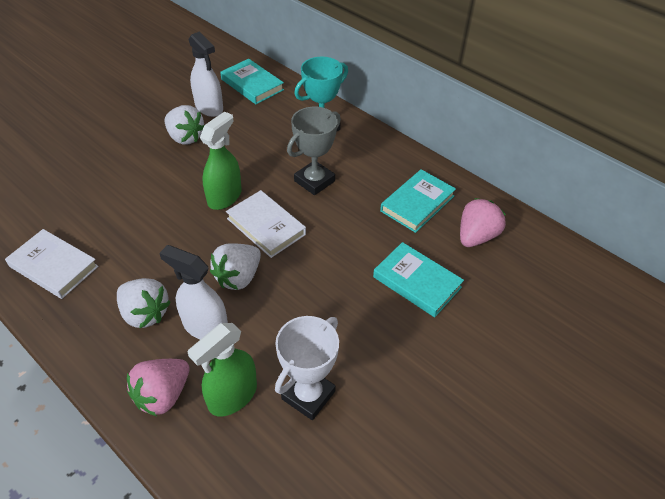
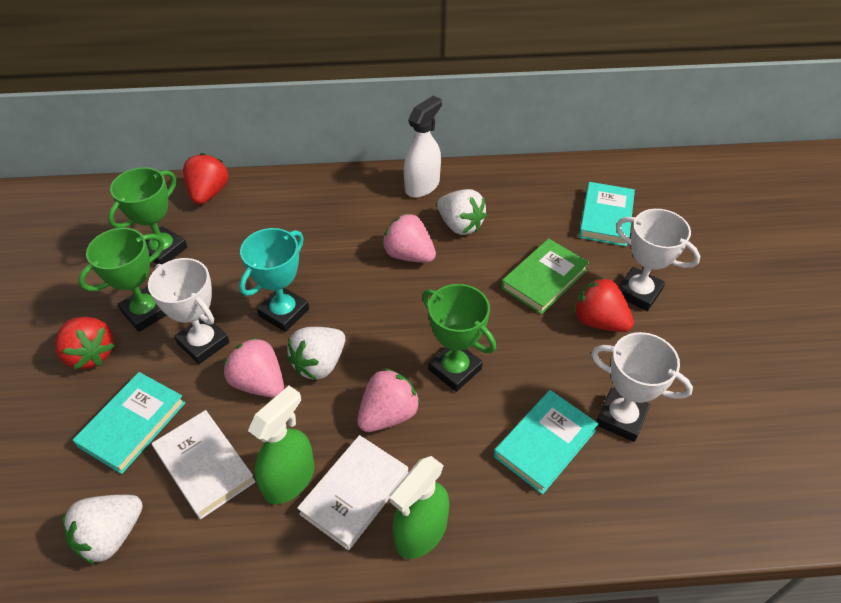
green book: none = 0 -> [501,239,589,315] = 1
green trophy: none = 0 -> [78,228,167,332] [108,167,187,264] [422,284,496,392] = 3
grey trophy: [287,107,341,195] = 1 -> none = 0
pink strawberry: [127,359,189,416] [460,198,506,247] = 2 -> [224,337,284,397] [358,368,420,432] [382,213,436,263] = 3
red strawberry: none = 0 -> [55,317,115,370] [183,153,228,205] [574,277,634,332] = 3
white spray bottle: [159,245,228,340] [189,31,223,117] = 2 -> [404,96,442,198] = 1
white trophy: [275,316,339,420] = 1 -> [148,258,229,364] [591,332,693,442] [616,209,700,311] = 3

